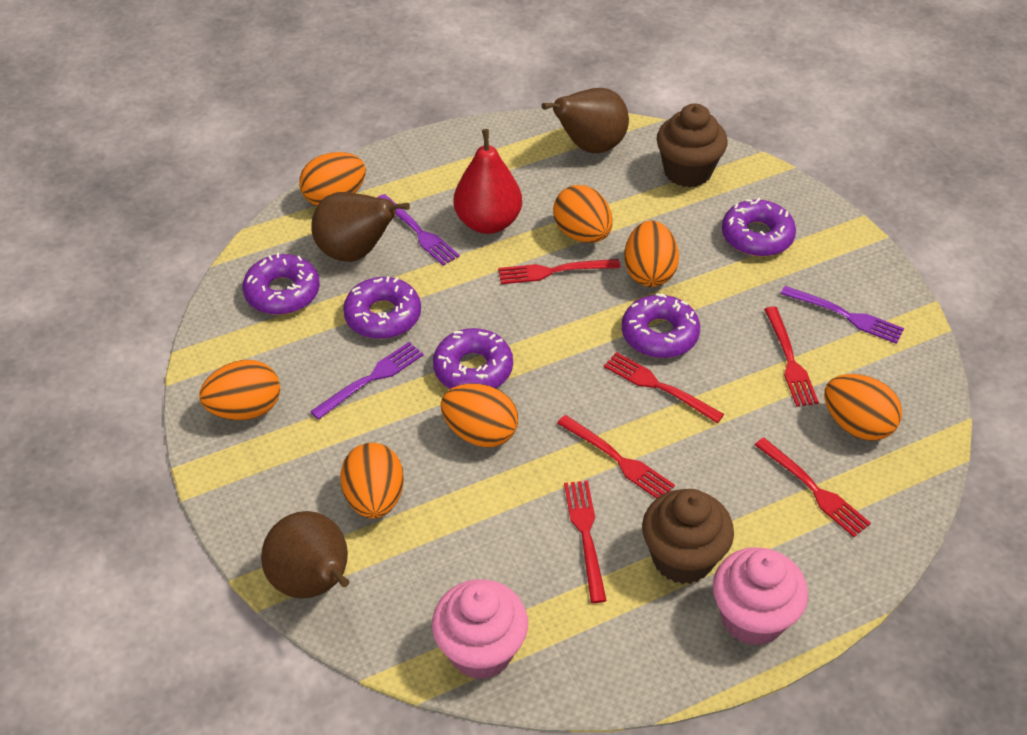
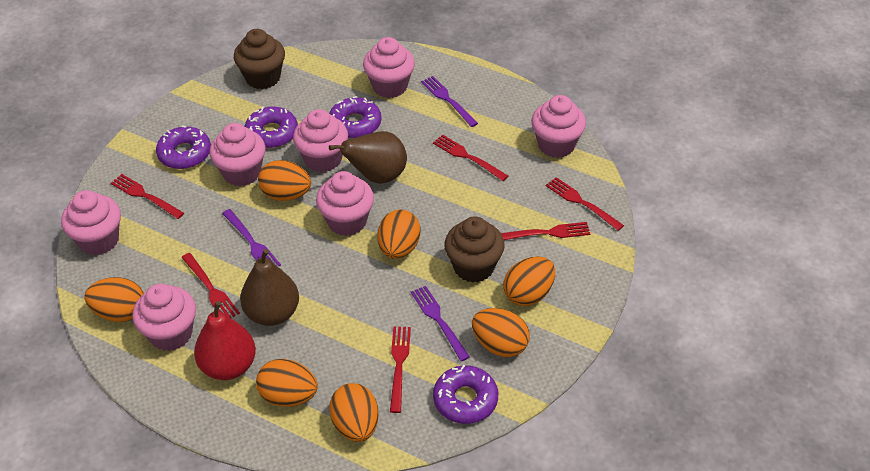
brown pear: [261,511,350,599] [311,192,410,262] [542,88,629,153] = 3 -> [240,249,299,326] [329,131,407,184] = 2
pink cupcake: [432,579,528,679] [713,547,808,646] = 2 -> [61,190,121,255] [132,284,196,351] [210,123,265,186] [293,109,348,172] [316,171,374,236] [363,37,415,98] [531,95,586,158] = 7
purple donut: [243,253,320,315] [343,276,421,339] [433,328,513,389] [622,293,700,358] [722,198,796,257] = 5 -> [156,126,211,169] [244,107,298,148] [329,96,381,138] [433,365,498,424] = 4

